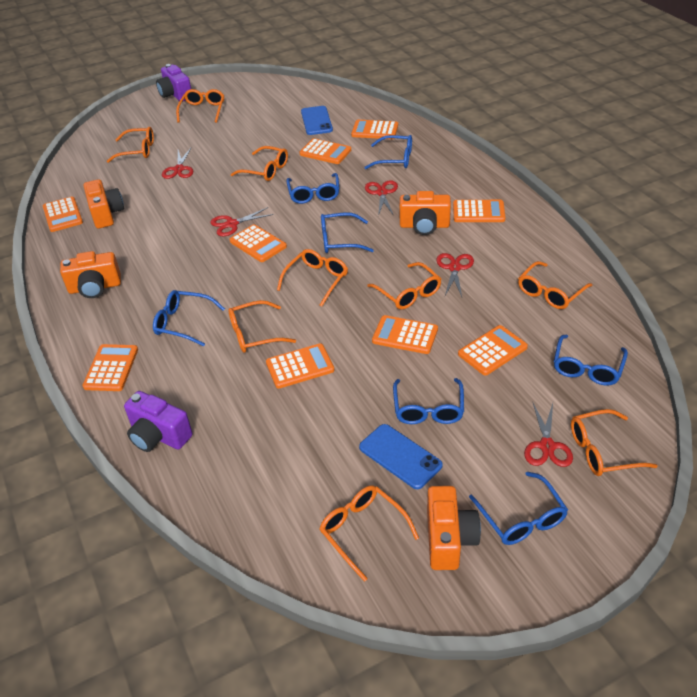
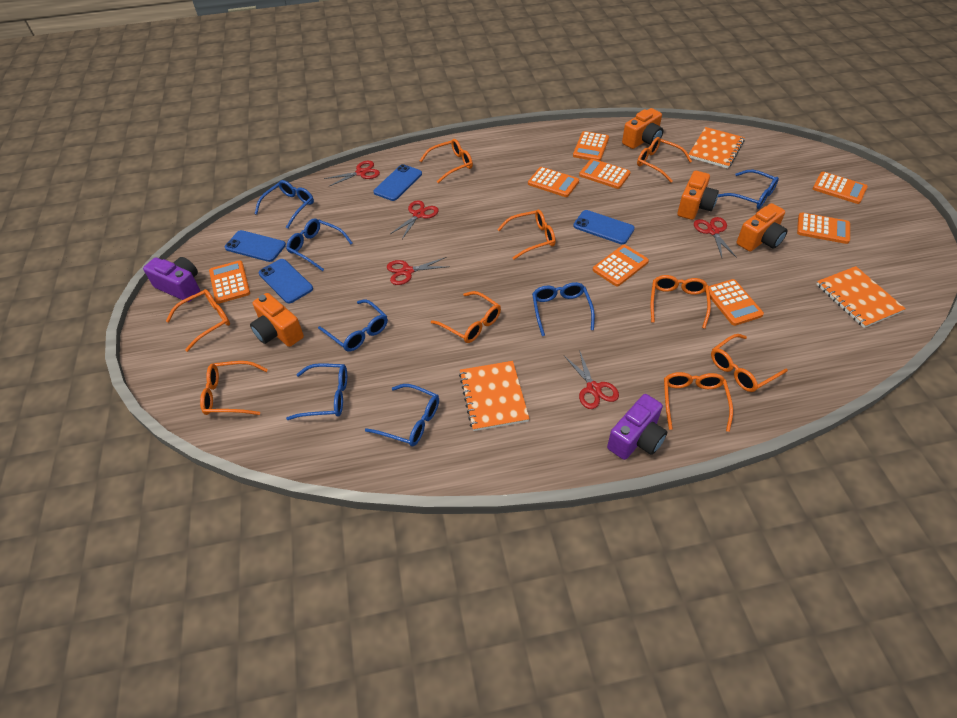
blue phone: [301,106,333,135] [359,424,443,489] = 2 -> [225,230,286,262] [259,259,313,303] [374,164,422,201] [573,210,635,244] = 4
orange calculator: [43,197,83,232] [82,344,138,391] [230,224,287,262] [266,343,334,389] [300,138,351,164] [351,120,398,139] [372,315,438,354] [453,200,505,222] [458,325,528,376] = 9 -> [209,260,250,304] [528,167,579,197] [573,131,609,161] [579,159,631,189] [593,245,649,286] [705,279,764,326] [797,213,850,244] [813,172,868,204] = 8
orange notebook: none = 0 -> [459,361,530,431] [689,127,745,168] [816,266,906,328] = 3

